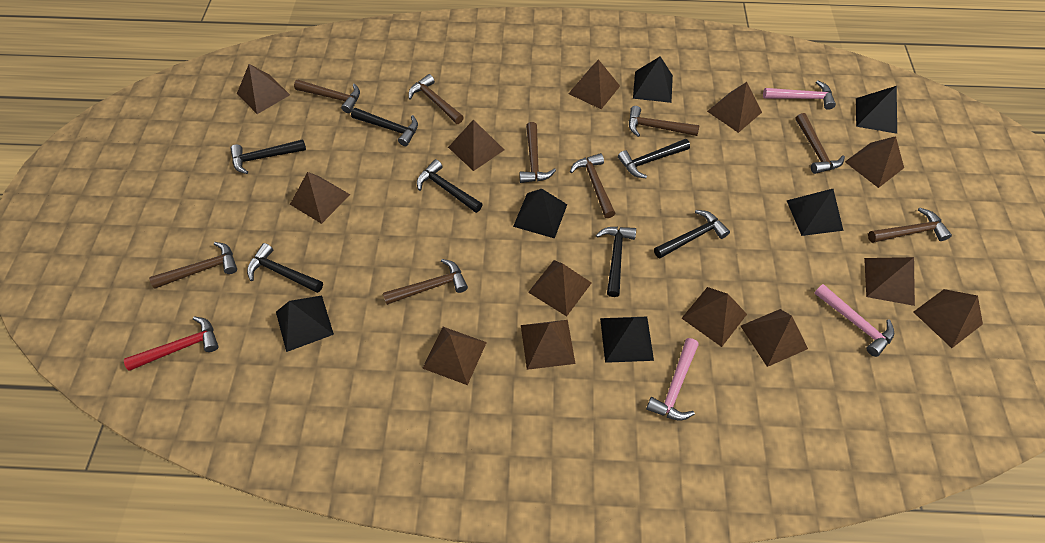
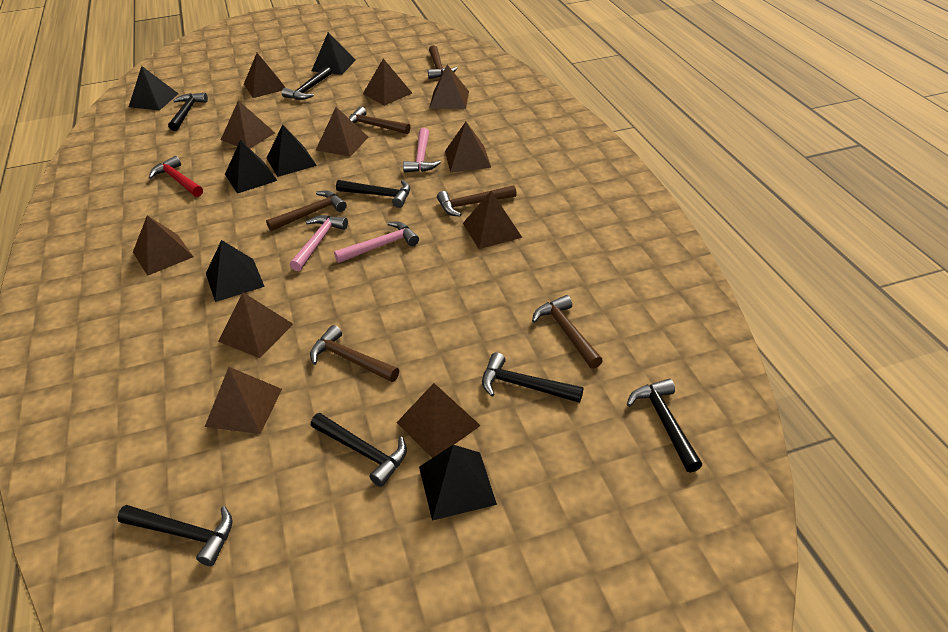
brown hammer: [149,242,237,289] [294,80,360,113] [383,259,468,305] [408,74,464,124] [519,122,556,183] [570,153,615,218] [629,106,699,137] [795,113,845,174] [868,208,952,243] = 9 -> [266,190,347,231] [310,325,399,382] [349,107,410,134] [428,45,458,79] [437,185,517,217] [532,295,603,369] = 6
brown pyramid: [237,64,290,114] [290,172,350,224] [422,327,487,385] [448,119,504,171] [521,320,576,370] [528,260,592,316] [568,59,620,109] [682,287,747,347] [707,82,762,133] [741,309,808,367] [845,136,904,188] [864,257,915,306] [914,289,983,348] = 13 -> [133,215,194,276] [205,367,282,434] [218,292,293,358] [221,100,275,148] [244,53,286,98] [316,107,368,157] [363,59,412,106] [396,383,481,458] [429,65,469,109] [445,122,491,172] [463,191,523,249] = 11

